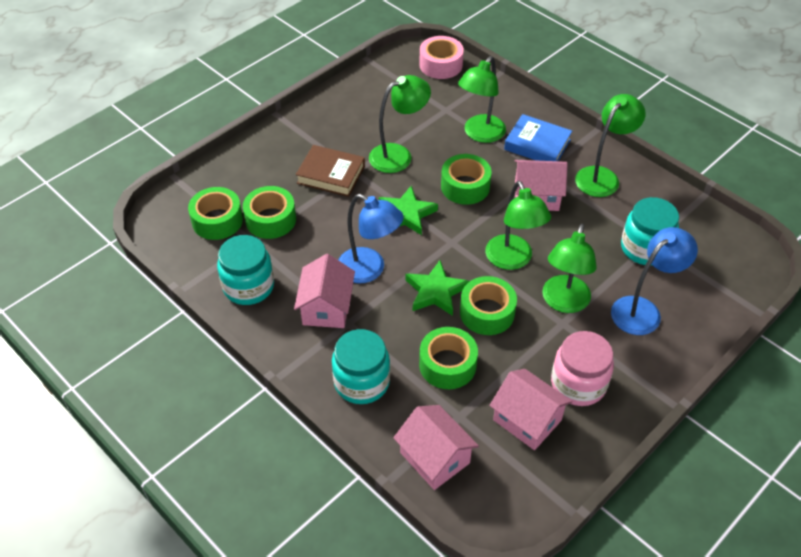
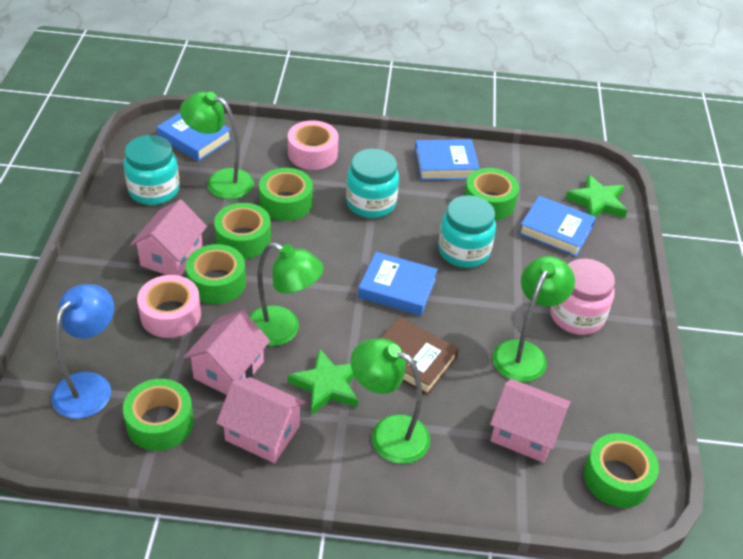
blue book: [504,114,572,161] = 1 -> [157,113,232,161] [358,252,438,316] [415,139,480,180] [519,196,596,257] = 4
blue lamp: [338,194,404,284] [611,227,698,335] = 2 -> [51,284,114,419] = 1
green lamp: [369,75,431,173] [458,56,506,143] [486,181,551,270] [542,224,597,313] [575,94,646,197] = 5 -> [180,92,254,199] [249,242,324,346] [351,338,430,464] [493,256,575,382] = 4
green tape: [188,187,243,240] [243,186,296,239] [419,327,478,389] [441,154,492,205] [460,276,517,335] = 5 -> [123,379,194,451] [186,244,246,304] [214,203,271,259] [259,168,313,221] [464,168,519,220] [584,433,659,508] = 6
pink tape: [419,36,464,79] = 1 -> [137,275,201,338] [288,120,338,170] = 2

